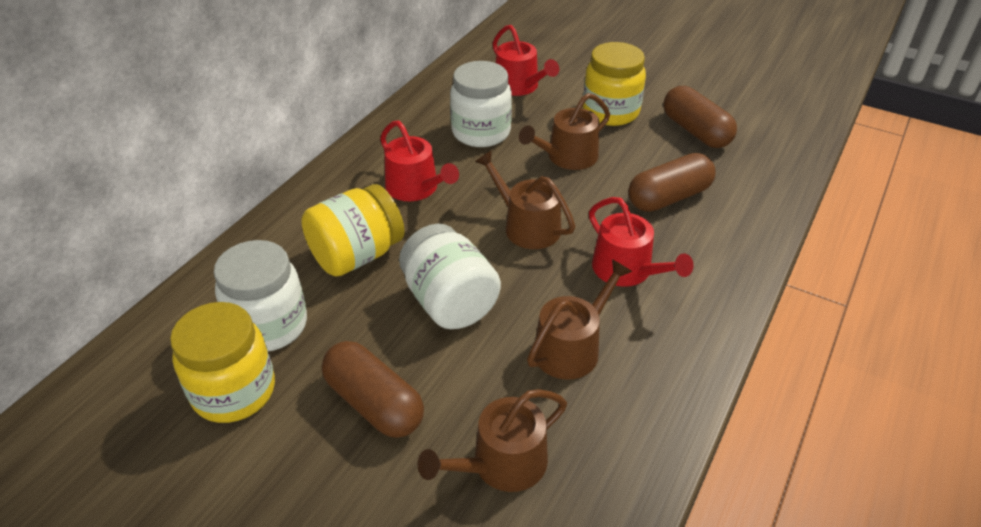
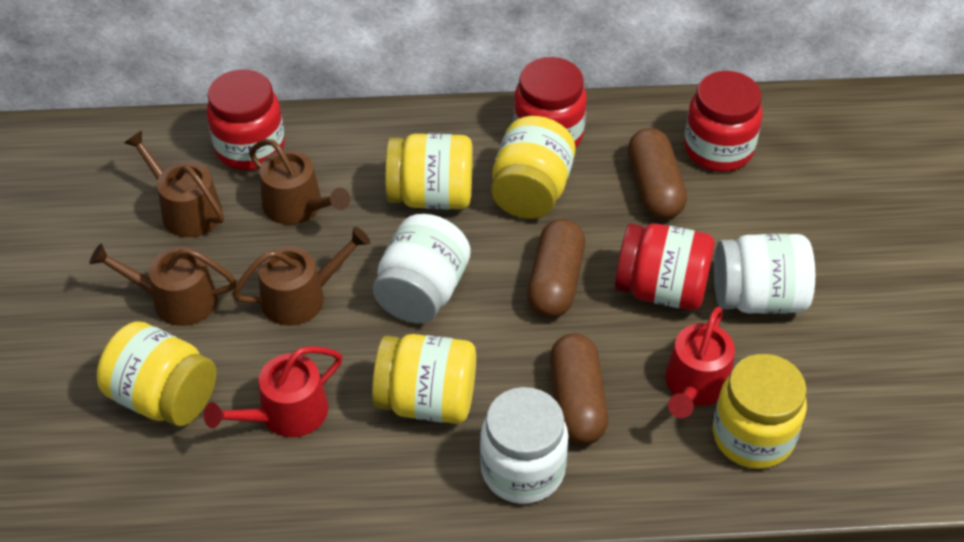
red jar: none = 0 -> [207,70,285,170] [514,57,587,148] [615,223,715,310] [684,71,763,172] = 4
red watering can: [380,120,459,201] [493,25,559,96] [589,197,694,287] = 3 -> [204,346,342,437] [665,307,735,418] = 2
yellow jar: [170,302,275,423] [301,184,405,276] [583,42,646,126] = 3 -> [97,321,217,426] [372,334,476,424] [385,133,473,210] [491,116,575,219] [713,354,807,469] = 5

